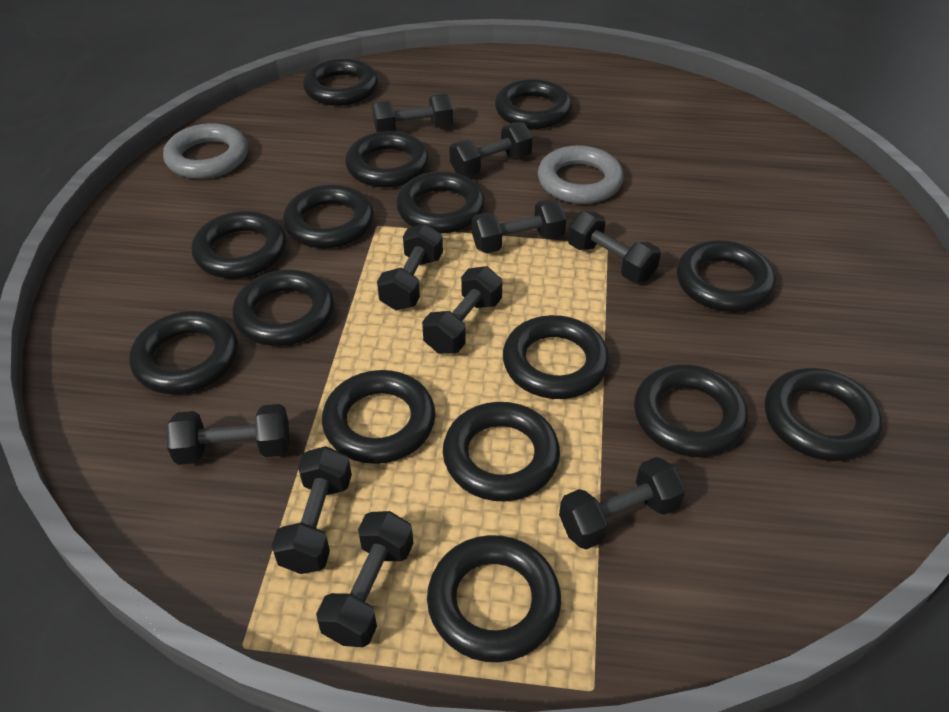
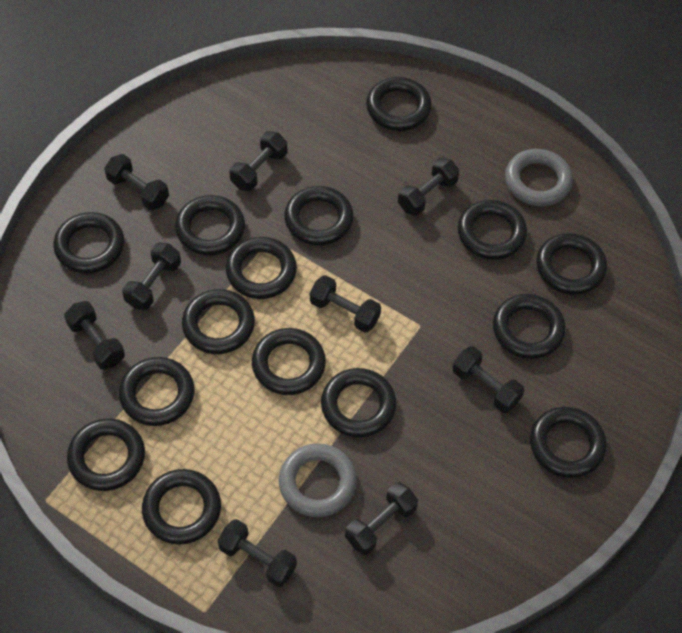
black dumbbell: [167,404,290,465] [272,446,352,574] [316,511,413,647] [372,94,453,132] [377,223,443,311] [422,266,503,354] [449,122,533,177] [472,199,566,253] [559,457,686,549] [568,211,661,283] = 10 -> [64,301,125,370] [104,154,169,210] [122,243,181,310] [218,519,297,587] [229,131,287,191] [310,275,381,333] [345,482,418,555] [398,157,460,216] [452,346,524,413] = 9

